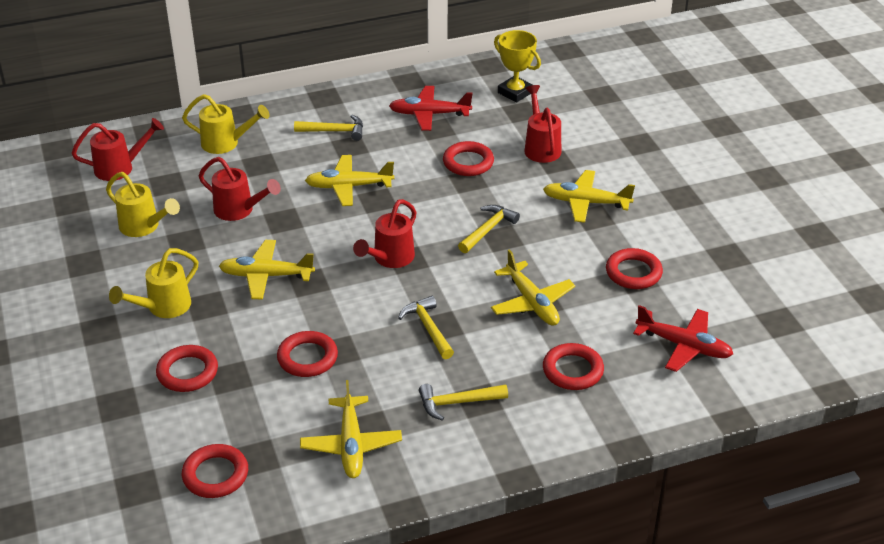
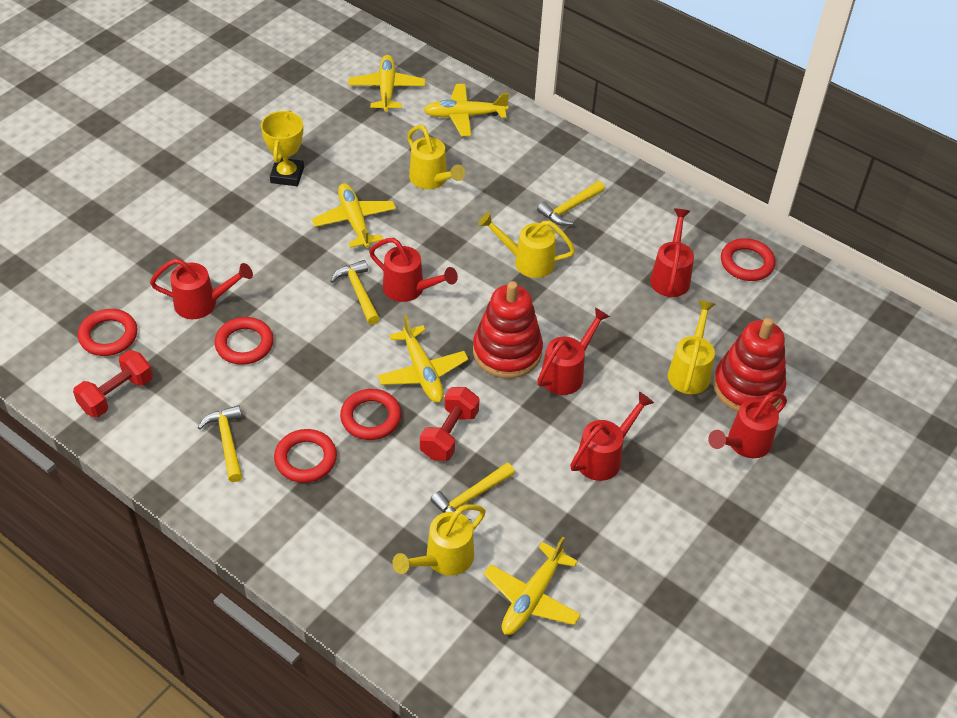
red dumbbell: none = 0 -> [73,350,153,418] [420,387,480,461] = 2
red plane: [389,86,473,131] [633,305,733,372] = 2 -> none = 0
red ring: [156,345,218,392] [182,444,248,498] [277,331,338,377] [443,141,494,176] [543,343,604,390] [606,248,663,289] = 6 -> [78,309,138,356] [214,317,274,365] [274,429,337,483] [340,389,401,440] [721,238,776,281] = 5
red stacking toy: none = 0 -> [473,281,543,378] [713,318,786,412] = 2
red watering can: [72,118,164,181] [199,157,281,221] [353,199,416,268] [524,85,561,163] = 4 -> [150,258,253,319] [369,238,458,302] [537,307,610,395] [570,392,654,481] [650,209,694,297] [708,391,787,458] = 6
yellow watering can: [106,172,180,237] [109,248,198,318] [182,94,269,154] = 3 -> [392,505,486,576] [407,125,465,189] [478,212,575,278] [668,300,715,394] = 4

